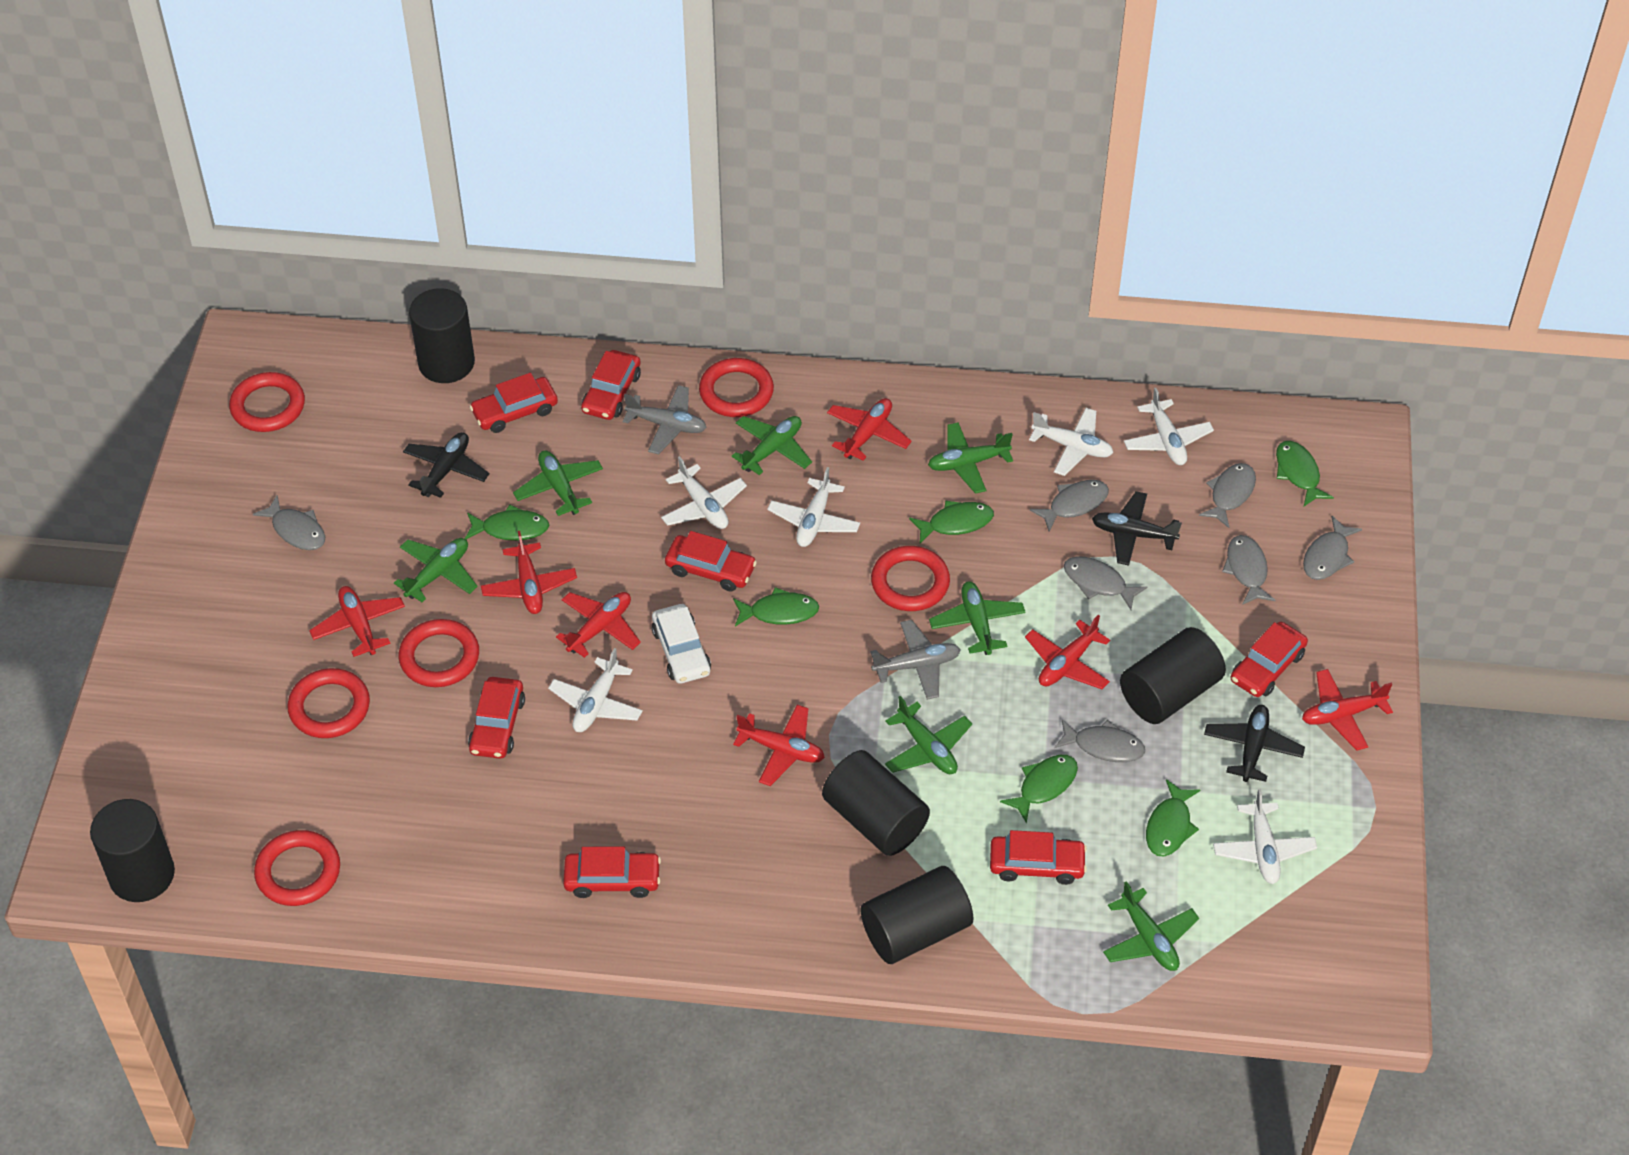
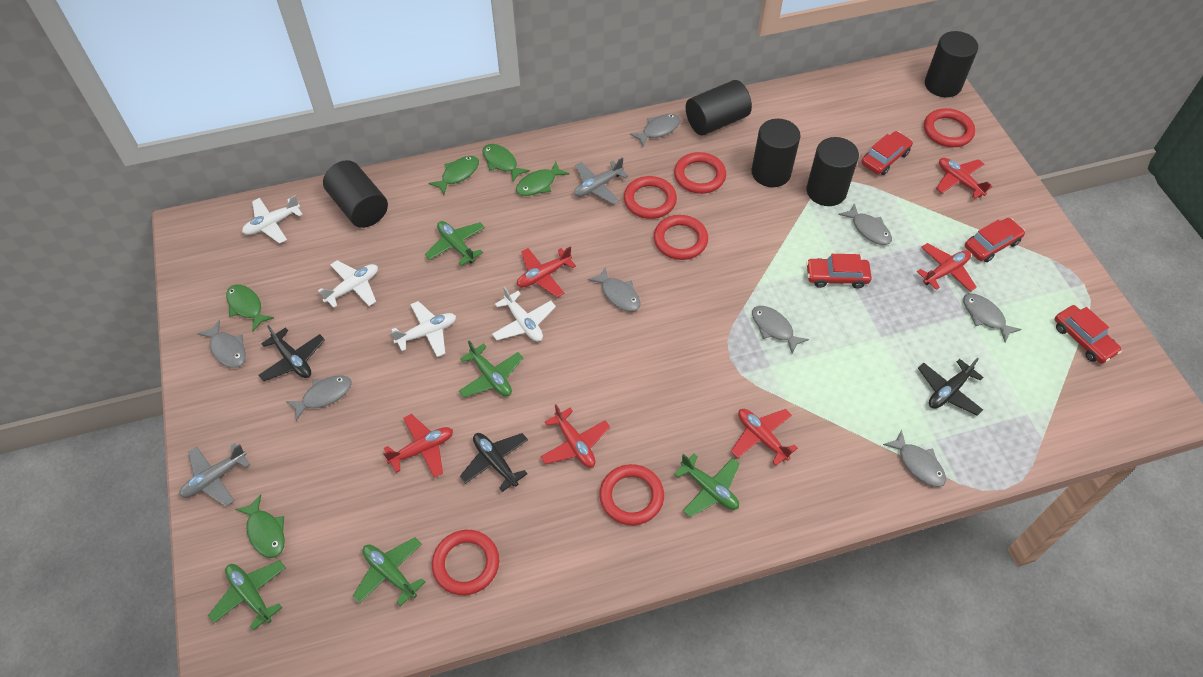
green fish: [465,505,549,541] [733,587,819,626] [909,500,994,543] [1000,755,1078,824] [1146,779,1200,857] [1276,441,1334,506] = 6 -> [226,284,274,332] [235,494,285,558] [428,156,479,195] [482,144,530,182] [516,161,569,196] = 5
green plane: [394,538,478,602] [513,450,603,516] [732,416,812,475] [885,696,972,774] [928,422,1013,494] [929,581,1026,655] [1103,881,1199,971] = 7 -> [208,560,286,630] [353,537,425,606] [425,221,485,266] [459,340,523,397] [674,454,740,517] = 5
grey fish: [253,495,325,550] [1030,480,1109,531] [1054,719,1145,762] [1064,556,1147,610] [1199,463,1256,528] [1222,535,1276,605] [1303,516,1362,580] = 7 -> [198,320,246,368] [286,375,352,421] [588,267,641,311] [630,114,681,146] [752,306,809,353] [838,203,892,245] [883,429,946,487] [963,294,1022,342] = 8
red car: [468,677,525,759] [470,373,558,433] [563,846,661,898] [581,350,641,420] [665,531,757,592] [990,830,1087,885] [1231,622,1308,697] = 7 -> [806,254,872,289] [861,131,913,175] [965,218,1025,262] [1055,305,1122,363] = 4
red plane: [309,586,405,657] [481,531,577,614] [556,592,641,658] [733,705,825,786] [827,398,912,461] [1025,615,1110,689] [1302,669,1393,750] = 7 -> [383,414,453,478] [517,247,576,297] [541,404,610,468] [731,409,798,466] [917,243,977,292] [936,158,993,199] = 6
white car: [652,604,711,684] = 1 -> none = 0
white plane: [548,648,643,732] [661,456,747,529] [767,467,860,547] [1029,408,1113,476] [1124,388,1214,465] [1213,789,1317,884] = 6 -> [242,195,303,244] [318,260,378,308] [391,301,456,357] [492,286,556,342] = 4

